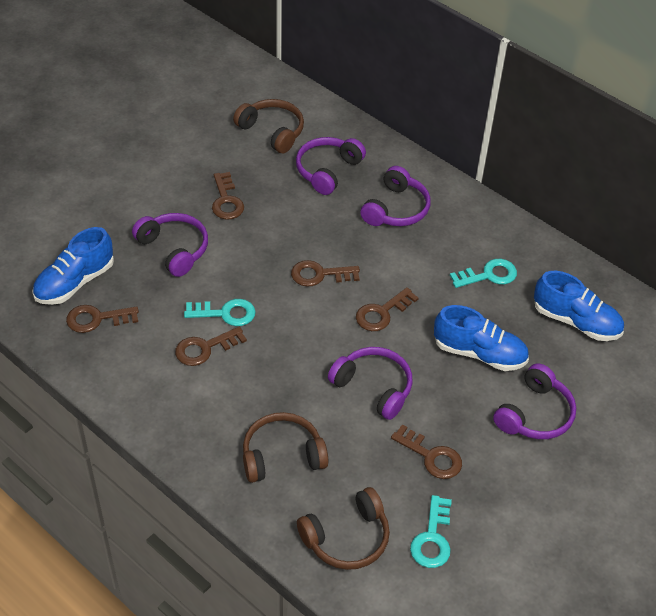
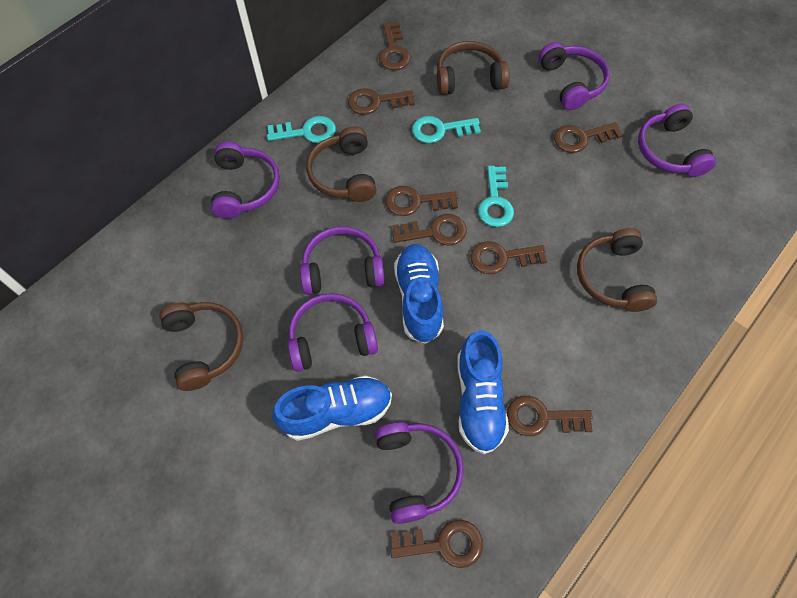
brown headphones: [233,99,304,153] [243,412,328,483] [297,487,390,570] = 3 -> [159,302,243,391] [306,126,376,202] [437,41,510,95] [577,228,657,312] = 4
brown key: [66,305,139,333] [175,327,247,366] [212,172,244,220] [291,260,360,287] [356,287,419,331] [391,424,462,479] = 6 -> [348,88,415,115] [379,22,411,70] [385,186,458,216] [390,519,483,568] [392,214,467,246] [470,241,547,274] [507,396,593,436] [554,122,623,153] = 8
purple headphones: [132,213,208,277] [296,137,366,195] [328,347,413,420] [360,166,431,226] [493,363,576,439] = 5 -> [211,142,280,219] [288,293,378,372] [300,227,385,295] [375,422,464,524] [538,42,610,110] [638,103,716,177] = 6

